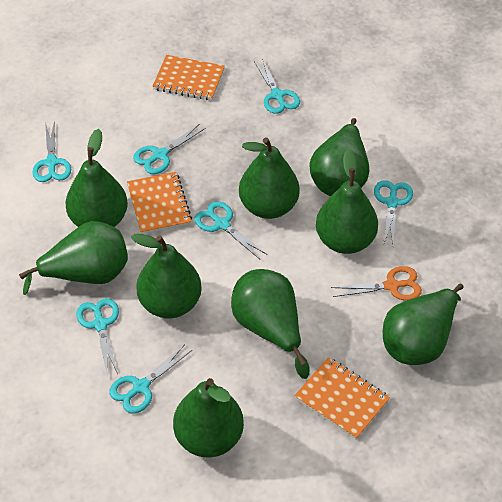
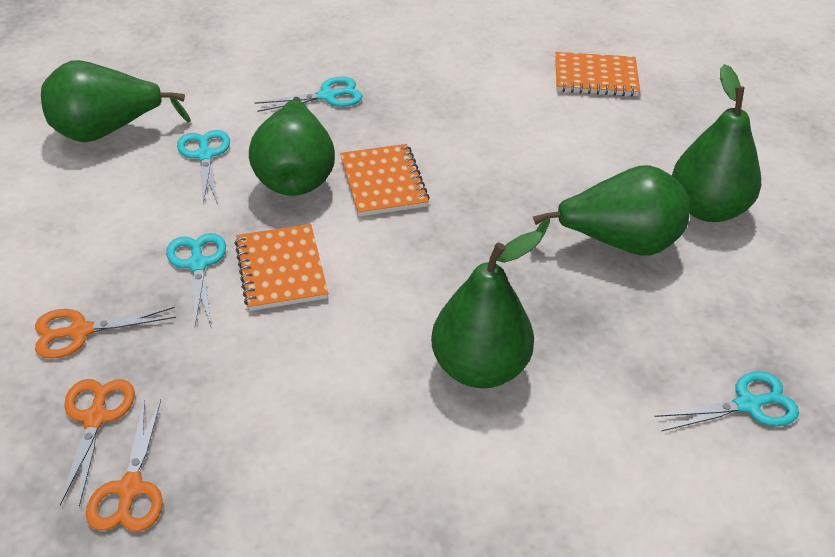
green pear: [19,221,128,295] [65,129,128,227] [131,234,202,318] [173,378,244,458] [231,269,310,379] [239,138,300,219] [309,118,369,196] [316,149,378,254] [383,283,464,365] = 9 -> [41,60,191,142] [249,97,335,196] [431,231,542,388] [532,165,690,256] [672,64,761,222] = 5
orange scissors: [331,266,422,300] = 1 -> [35,307,176,359] [60,379,135,507] [86,400,163,532] = 3
turquoise scissors: [32,120,71,182] [76,298,119,374] [109,344,192,413] [133,124,206,174] [194,201,267,259] [254,58,300,114] [374,180,413,245] = 7 -> [166,233,226,326] [177,130,230,204] [255,76,363,112] [654,371,799,432] = 4

